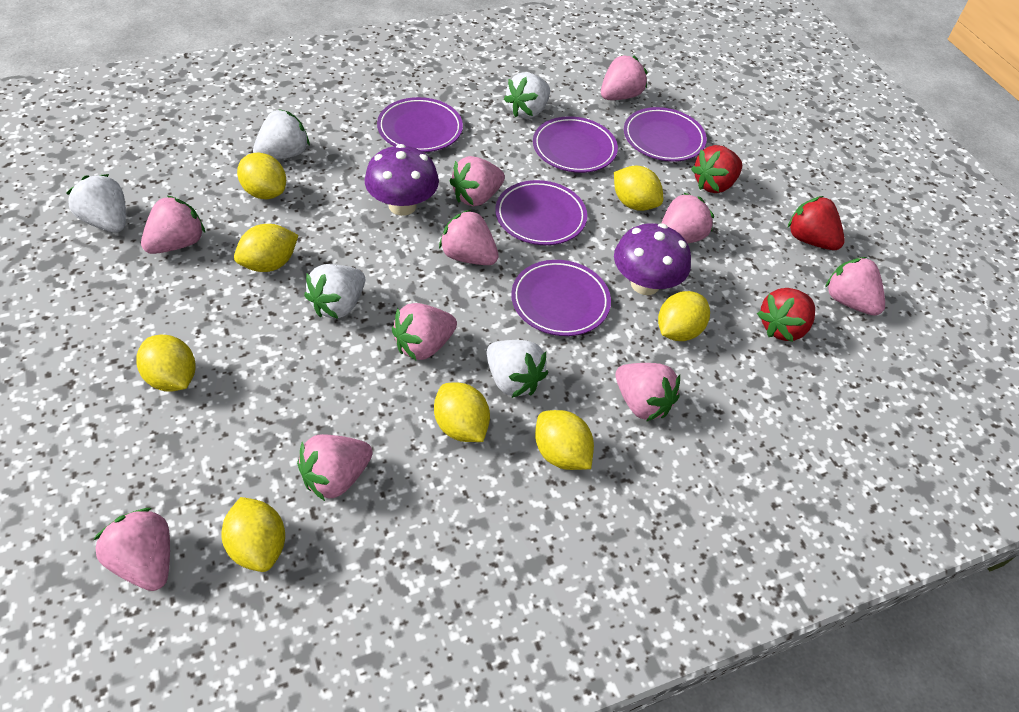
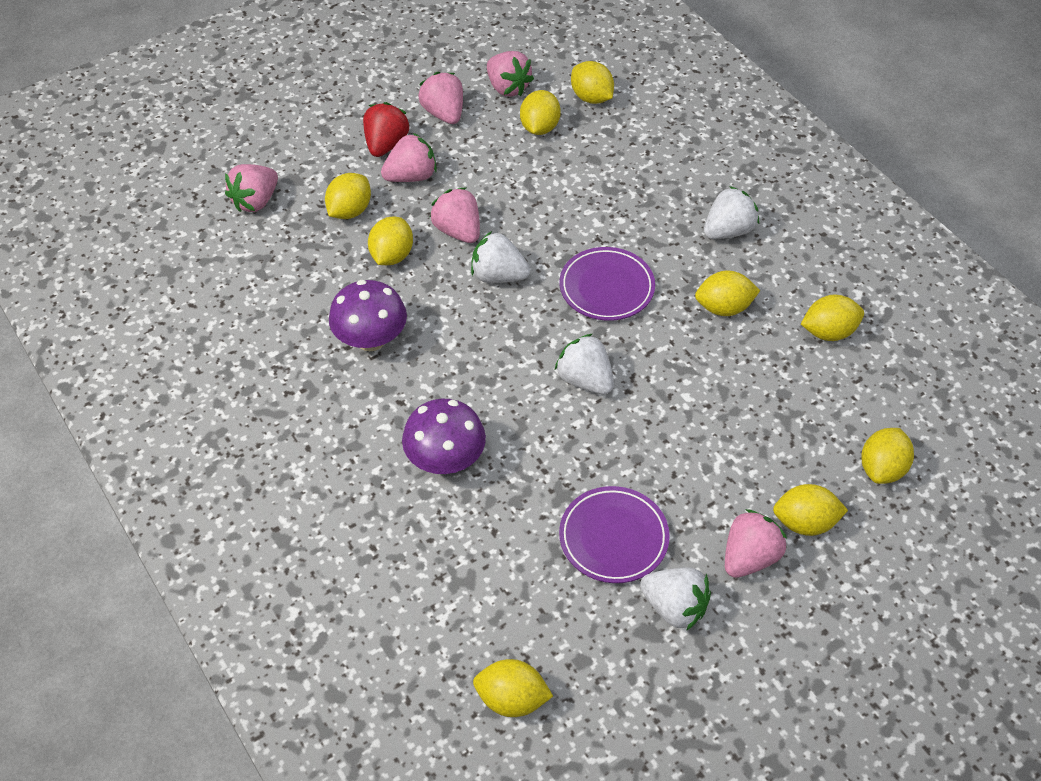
pink strawberry: [93,508,170,591] [141,195,205,254] [297,434,373,501] [392,303,457,360] [439,209,499,265] [450,156,505,206] [601,55,648,100] [615,363,680,421] [662,192,714,244] [825,257,885,316] = 10 -> [225,164,278,212] [381,133,437,182] [418,72,463,124] [429,187,480,243] [487,51,534,96] [725,509,787,578] = 6
purple plate: [377,97,463,152] [495,180,587,245] [511,260,611,336] [533,116,618,173] [624,107,707,162] = 5 -> [559,247,655,321] [559,486,670,583] = 2
red strawberry: [691,145,742,193] [757,288,815,342] [788,196,845,250] = 3 -> [363,102,409,157] = 1
white strawberry: [66,174,126,232] [253,109,310,160] [304,264,365,319] [486,340,548,398] [504,72,550,118] = 5 -> [471,231,530,283] [555,334,614,394] [640,567,711,631] [704,186,759,239] = 4
yellow lemon: [136,334,196,392] [221,497,285,572] [234,224,298,272] [237,153,286,199] [434,382,490,442] [535,410,594,470] [614,166,663,211] [658,291,710,341] = 8 -> [325,173,371,219] [368,217,413,265] [473,659,553,717] [520,90,561,135] [571,61,614,104] [695,270,760,316] [773,484,848,536] [801,295,864,341] [861,428,914,484] = 9

